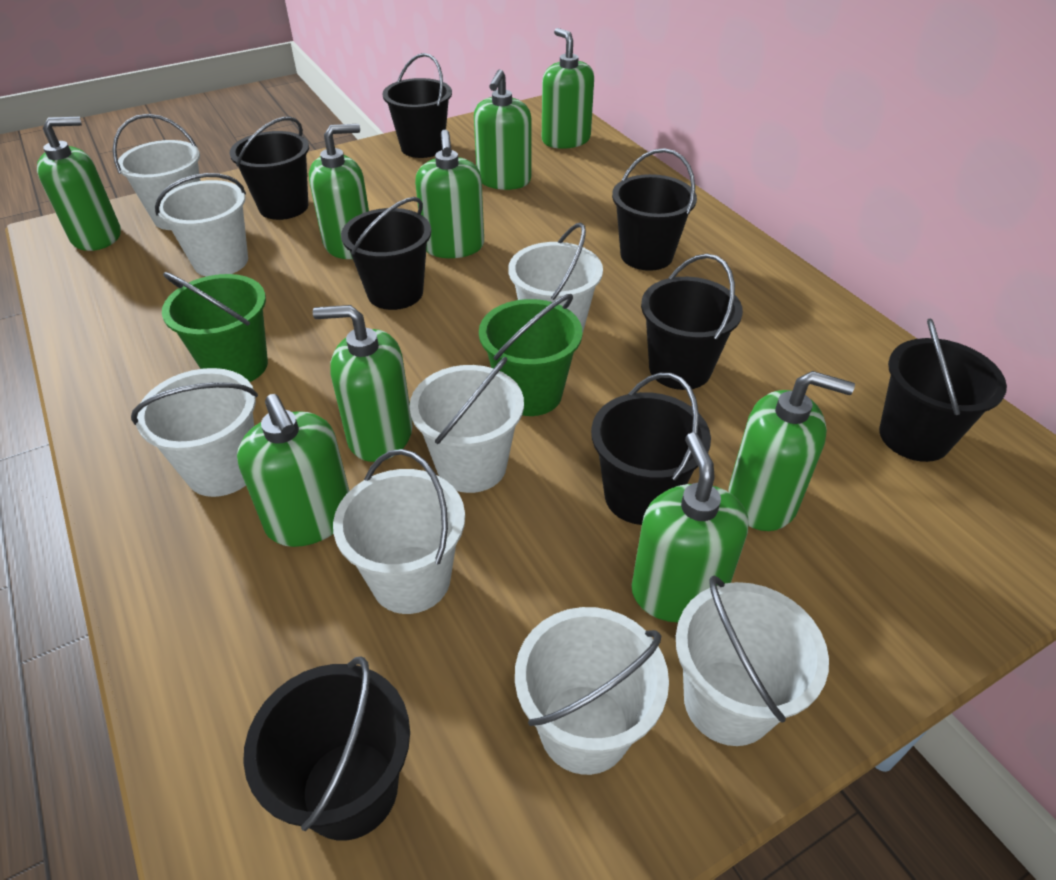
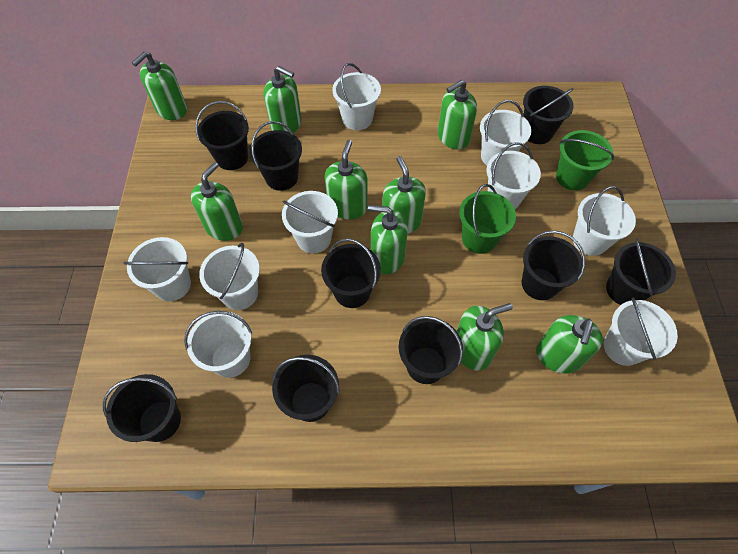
black bucket: [229,117,309,220] [243,657,410,841] [341,197,431,310] [382,53,452,158] [591,373,711,525] [612,148,697,271] [641,254,743,390] [879,318,1007,462] = 8 -> [103,374,181,442] [195,101,249,170] [250,121,302,191] [272,355,340,422] [321,238,381,308] [399,316,463,384] [522,231,585,300] [523,86,573,144] [606,238,676,305] = 9
white bucket: [112,114,200,230] [131,368,258,497] [155,173,248,276] [333,449,465,614] [409,357,524,493] [508,223,603,334] [515,607,669,775] [676,576,829,746] = 8 -> [124,237,191,301] [184,311,252,378] [199,243,260,310] [282,191,338,253] [332,63,381,130] [480,100,531,165] [486,142,541,209] [573,186,636,256] [604,297,678,366] = 9

